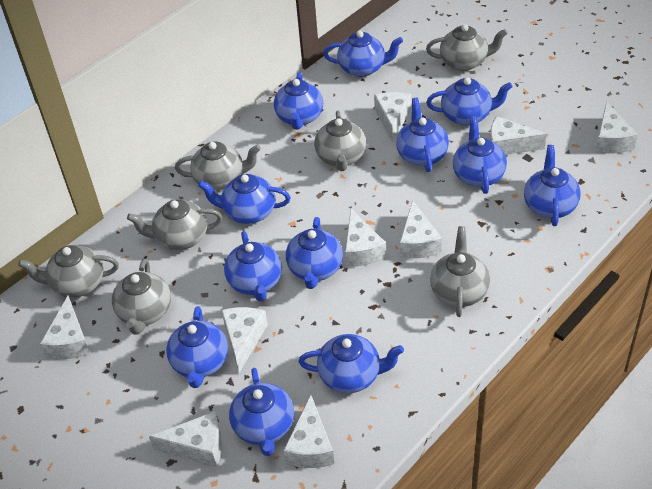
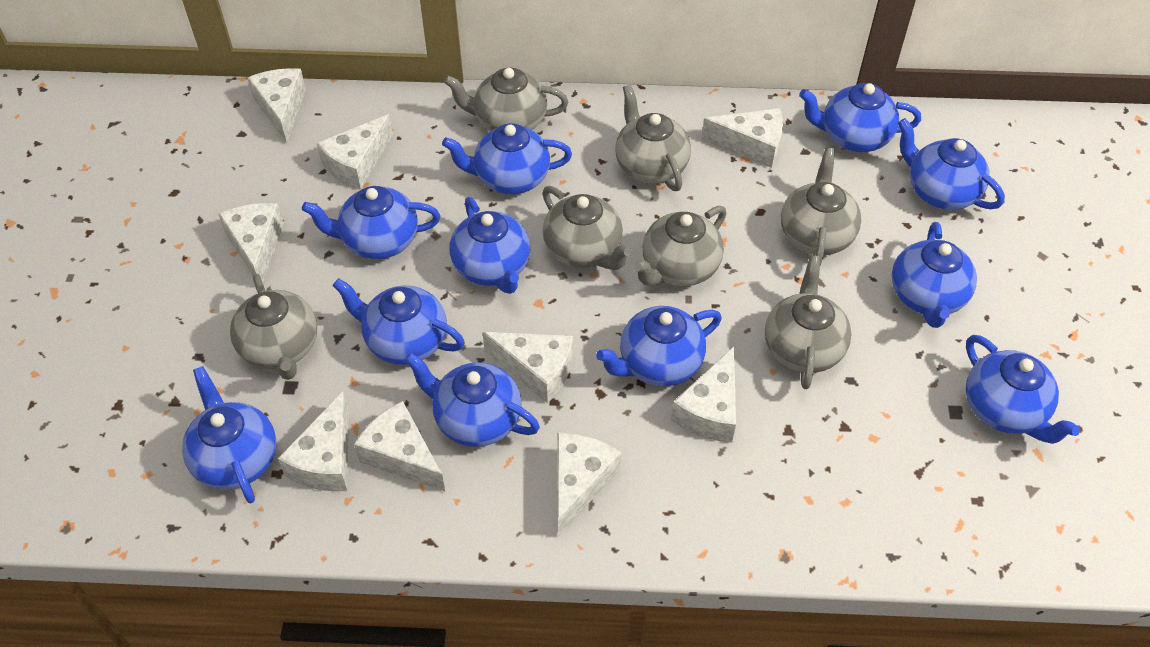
blue teapot: [166,306,228,388] [198,174,291,224] [224,231,282,302] [229,368,294,456] [274,72,323,130] [286,217,343,289] [299,334,404,393] [323,31,403,77] [396,98,449,172] [426,78,513,125] [453,116,507,194] [524,145,581,226] = 12 -> [182,366,276,503] [302,186,440,259] [333,278,465,365] [405,353,540,447] [442,123,572,194] [449,197,530,294] [596,306,722,386] [799,83,921,152] [891,222,977,328] [898,118,1005,210] [966,335,1080,444] = 11

